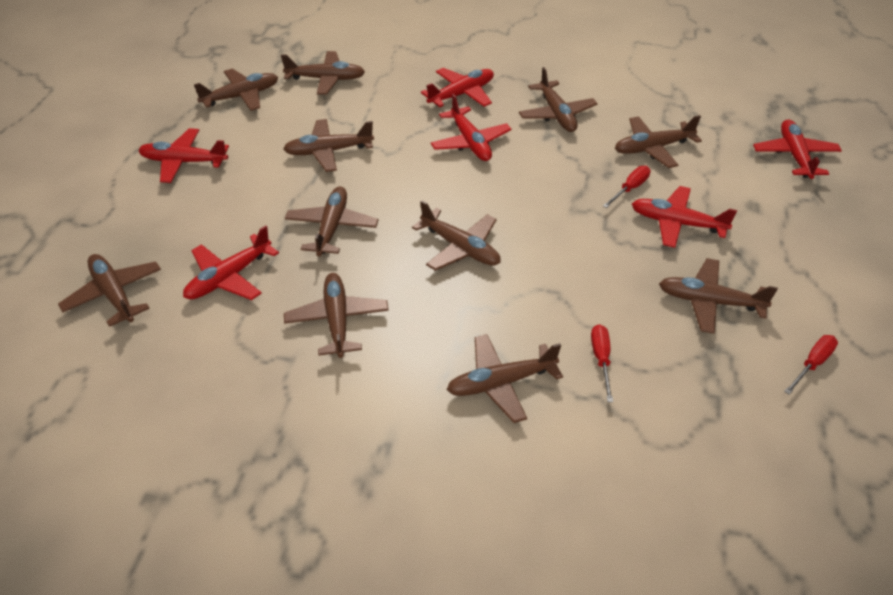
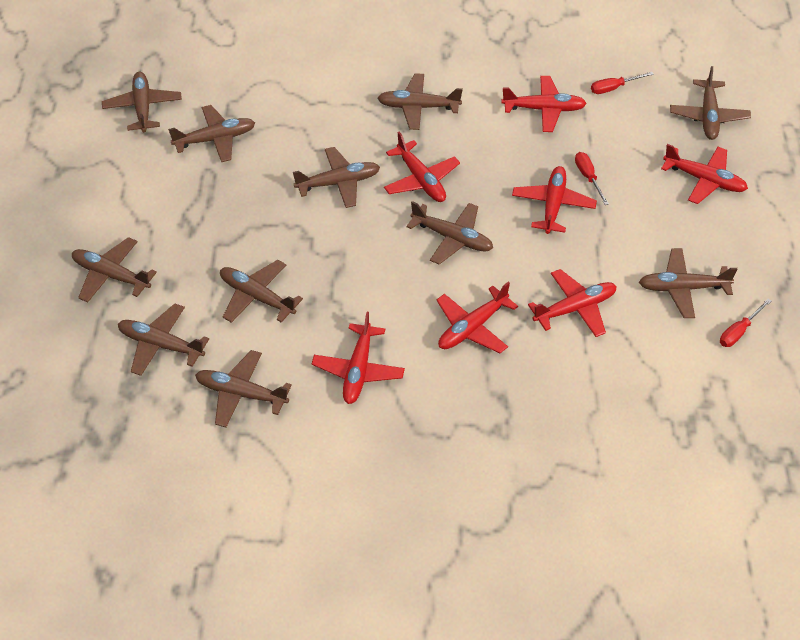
red plane: [138,128,229,183] [183,225,279,300] [421,68,494,107] [431,94,511,161] [632,186,737,248] [753,120,842,179] = 6 -> [312,312,405,404] [384,132,460,202] [436,282,518,353] [501,76,587,132] [512,166,597,234] [528,269,617,337] [661,144,748,204] = 7

